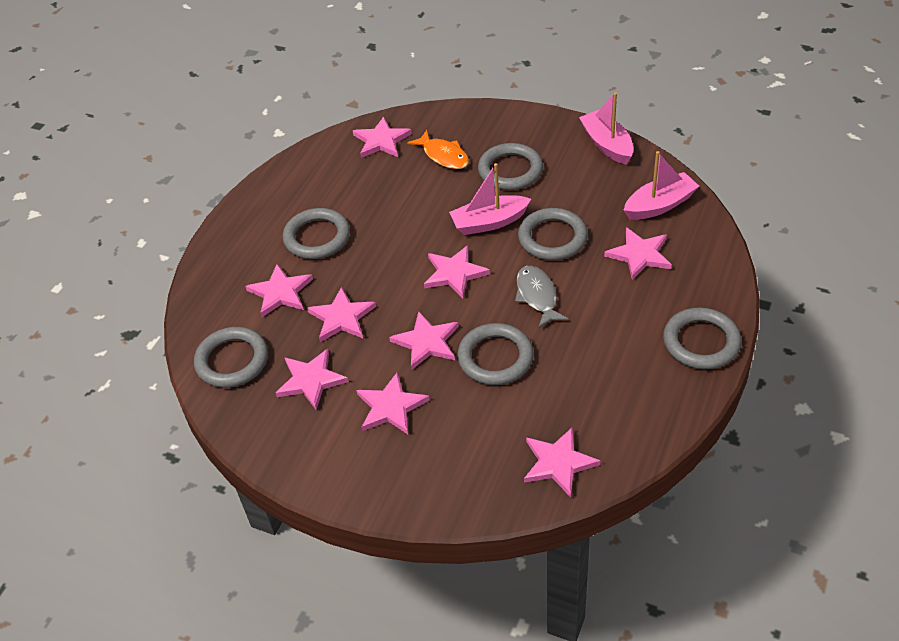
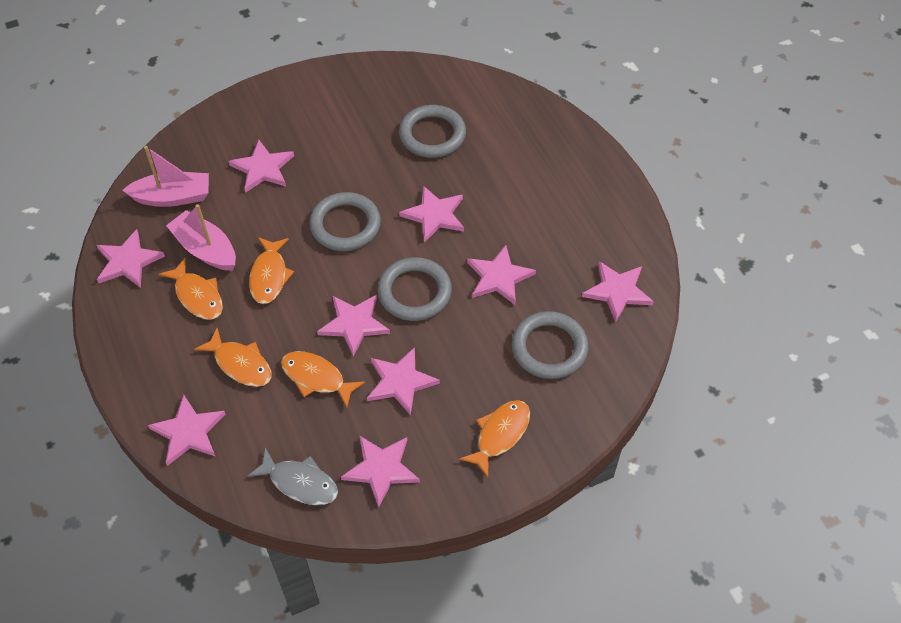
grey ring: [194,327,268,388] [283,208,350,259] [457,323,534,385] [478,143,543,190] [518,208,588,260] [663,307,741,369] = 6 -> [309,192,381,251] [377,257,452,321] [399,105,466,158] [511,311,589,379] = 4
orange fish: [407,130,469,169] = 1 -> [159,258,223,320] [194,328,272,387] [249,237,294,304] [281,351,365,407] [459,400,530,478] = 5
pink boat: [449,163,531,235] [579,92,634,164] [624,151,699,220] = 3 -> [122,146,209,207] [166,204,236,271] = 2

